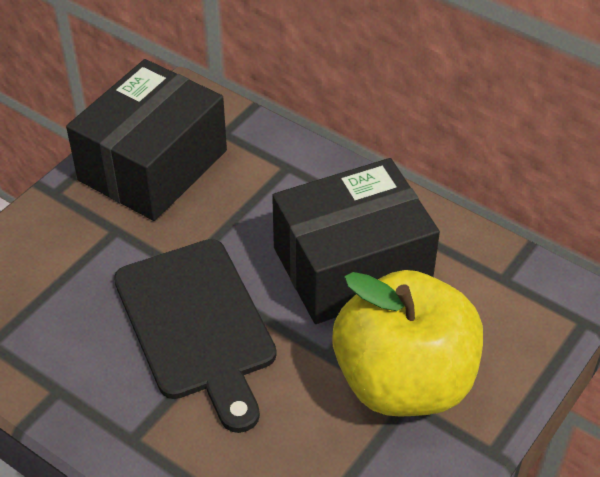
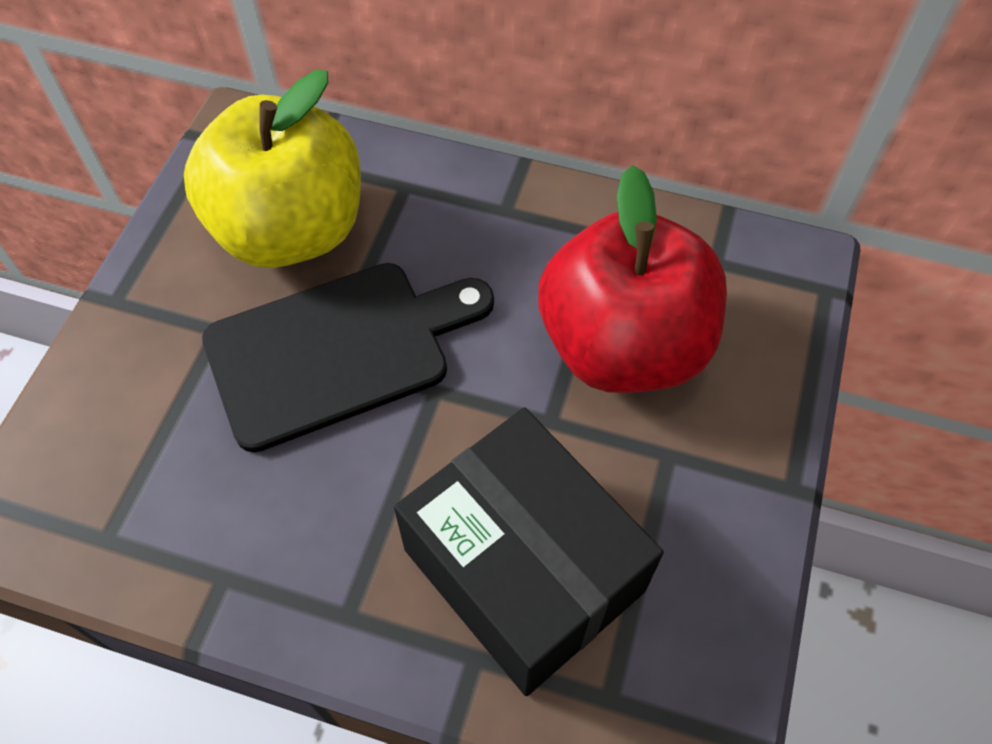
black box: [66,59,227,221] [272,158,440,324] = 2 -> [394,408,664,696] = 1
red apple: none = 0 -> [538,165,727,393] = 1

